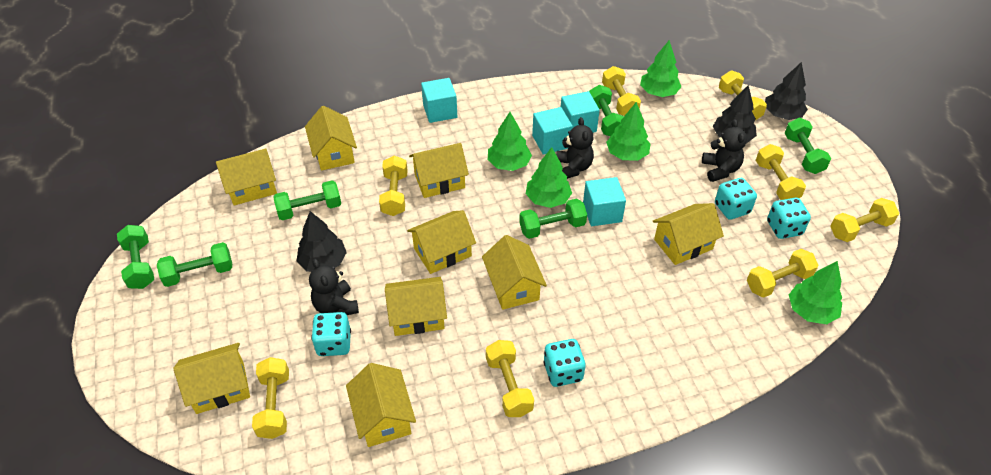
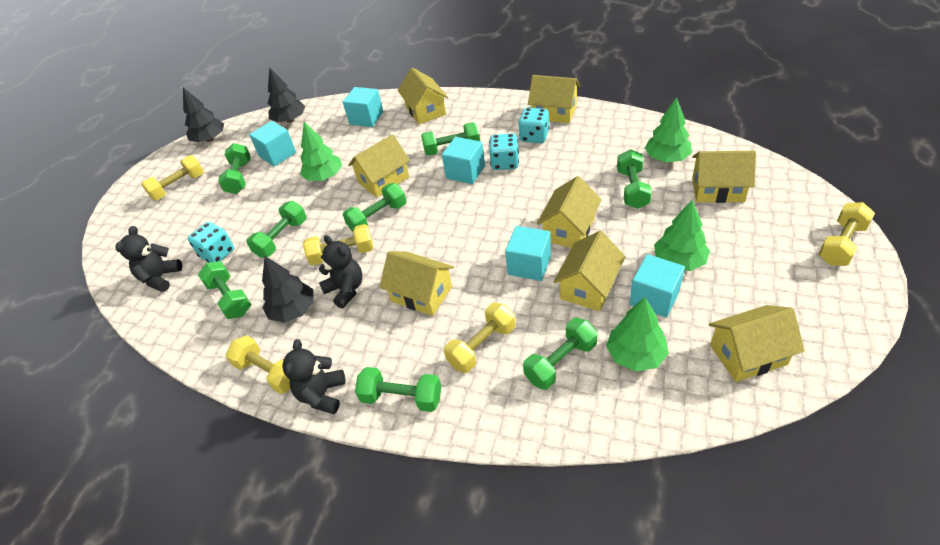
green dumbbell: [117,225,154,289] [157,242,232,287] [273,180,341,220] [519,199,587,239] [589,85,624,137] [785,118,831,174] = 6 -> [198,261,251,319] [218,143,251,194] [247,201,307,258] [343,183,407,232] [355,367,442,412] [421,122,480,156] [523,318,598,390] [617,149,652,209] = 8
green tree: [488,112,532,171] [526,147,572,208] [606,102,651,161] [640,40,682,97] [789,261,842,324] = 5 -> [300,122,342,181] [606,297,669,372] [645,97,692,162] [654,200,710,271] = 4
turquoise cube: [421,78,457,123] [532,107,573,155] [561,91,600,133] [583,177,626,226] = 4 -> [249,121,296,166] [343,87,384,127] [442,137,485,184] [505,226,551,281] [630,254,685,318] = 5
turquoise dice: [311,312,351,356] [543,339,586,387] [715,178,757,220] [767,198,811,239] = 4 -> [188,222,234,263] [489,133,519,170] [519,108,550,143] = 3
yellow dumbbell: [252,357,289,439] [379,155,408,216] [486,340,534,417] [602,66,641,116] [719,71,767,120] [747,249,819,298] [756,144,806,200] [830,198,899,242] = 8 -> [141,155,204,200] [226,335,290,394] [303,224,373,266] [444,303,516,373] [818,202,875,266] = 5
yellow house: [173,343,250,414] [216,149,277,205] [305,106,357,171] [346,363,416,447] [385,277,447,336] [407,210,476,274] [409,143,469,198] [482,235,547,310] [653,203,724,265] = 9 -> [348,134,410,197] [380,251,454,316] [398,68,448,124] [528,75,580,123] [537,176,602,248] [554,231,626,311] [692,151,756,203] [709,305,805,382] = 8

